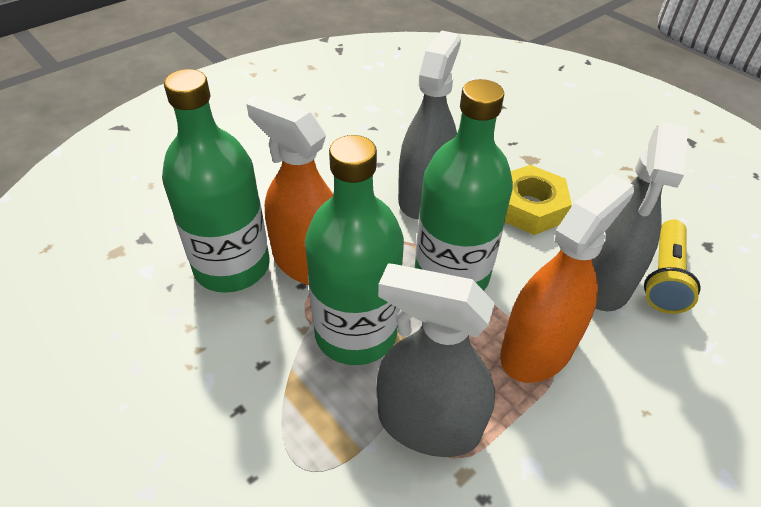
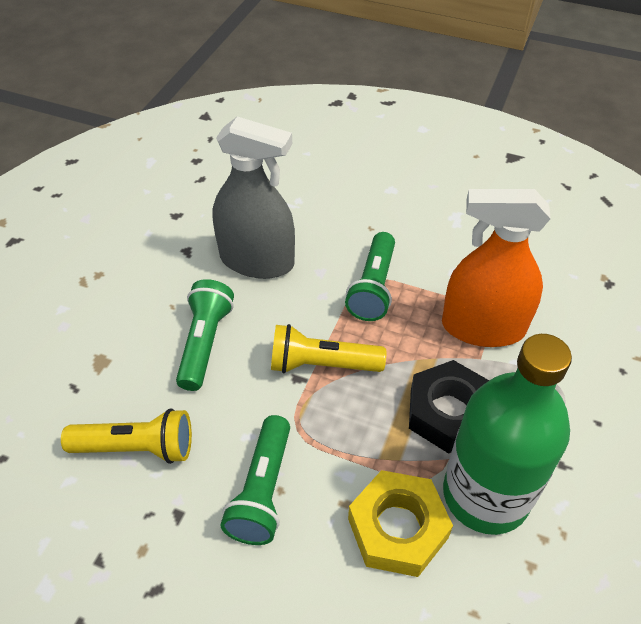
black nut: none = 0 -> [409,360,489,454] = 1
green bottle: [162,69,269,293] [305,135,404,365] [415,79,513,291] = 3 -> [443,334,572,535] = 1
green flashlight: none = 0 -> [176,279,234,391] [221,415,290,545] [345,232,395,321] = 3
grey spray bottle: [377,263,495,457] [398,30,461,219] [592,122,688,312] = 3 -> [212,116,295,279] = 1
orange spray bottle: [247,95,333,285] [500,174,634,383] = 2 -> [442,189,551,347] = 1
yellow flashlight: [644,220,701,314] = 1 -> [61,409,192,464] [271,324,386,373] = 2

